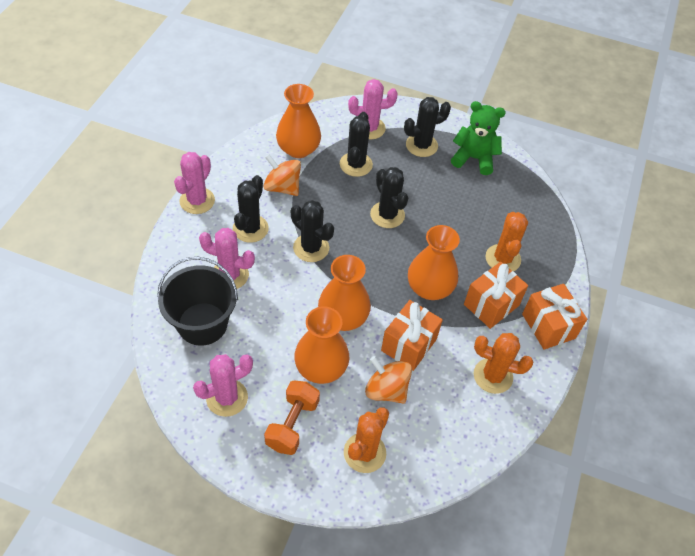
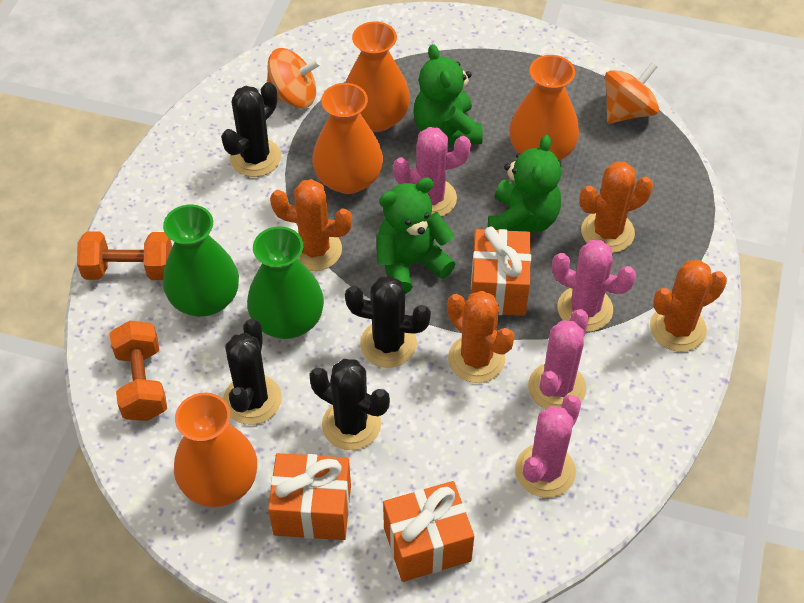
black bucket: [157,257,238,346] = 1 -> none = 0
black cactus: [233,175,269,243] [291,200,334,262] [340,112,373,177] [370,167,408,228] [404,97,451,157] = 5 -> [221,82,281,177] [223,319,282,425] [309,359,390,450] [345,275,431,368] = 4
green teddy bear: [451,101,506,175] = 1 -> [376,177,455,294] [413,44,483,146] [488,135,561,233] = 3
green vase: none = 0 -> [163,204,239,317] [247,226,324,339] = 2
orange cactus: [344,407,389,473] [474,333,534,394] [486,212,528,271] = 3 -> [270,179,352,271] [447,291,515,383] [579,162,653,253] [650,260,727,352] = 4
orange dumbbell: [264,380,320,455] = 1 -> [77,231,172,280] [110,321,167,421] = 2

